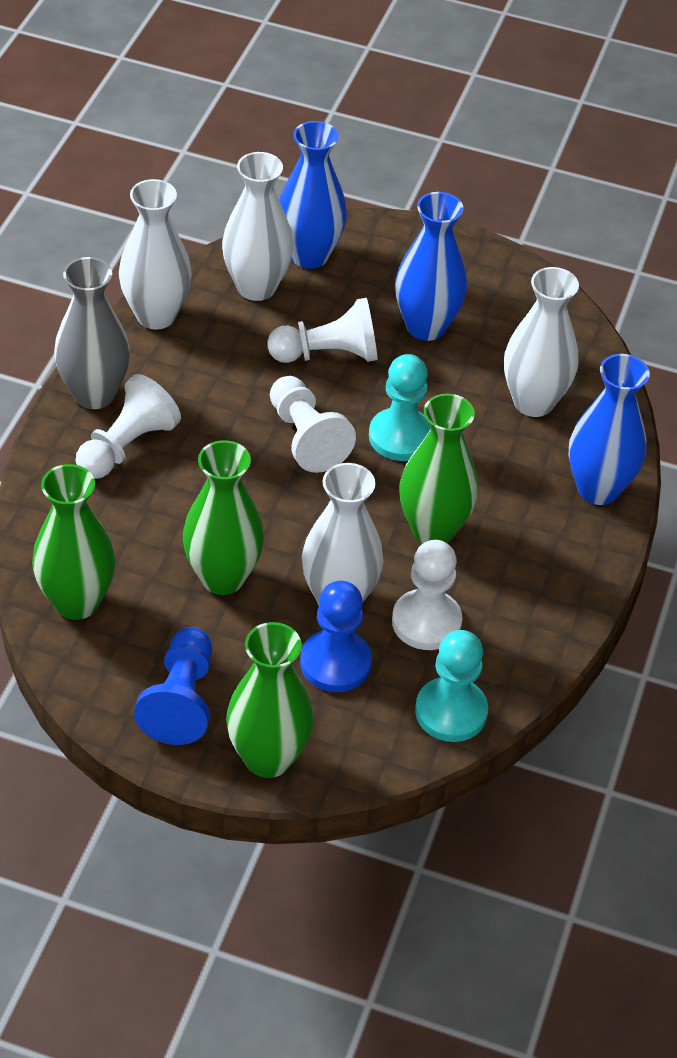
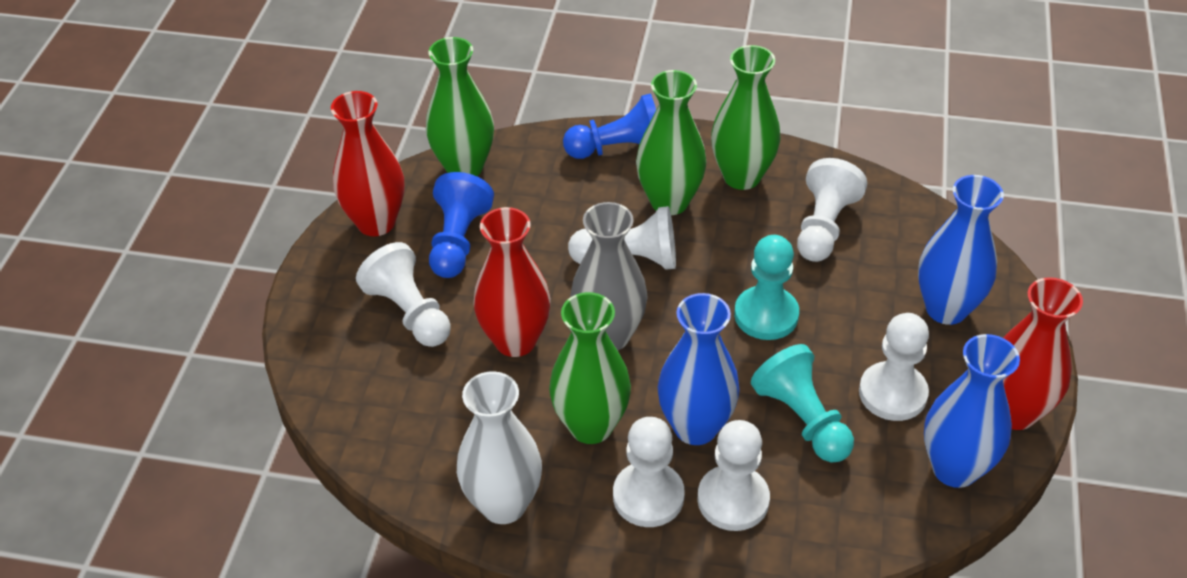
red vase: none = 0 -> [331,91,404,236] [473,207,551,357] [1003,277,1083,430] = 3
white pawn: [76,374,181,479] [268,298,378,363] [270,376,356,473] [392,540,462,650] = 4 -> [356,242,451,347] [568,206,676,270] [613,417,685,527] [697,420,770,531] [797,158,867,262] [859,313,929,421] = 6
white vase: [119,179,192,330] [222,152,293,301] [302,463,383,605] [504,267,579,417] = 4 -> [457,371,542,524] = 1

